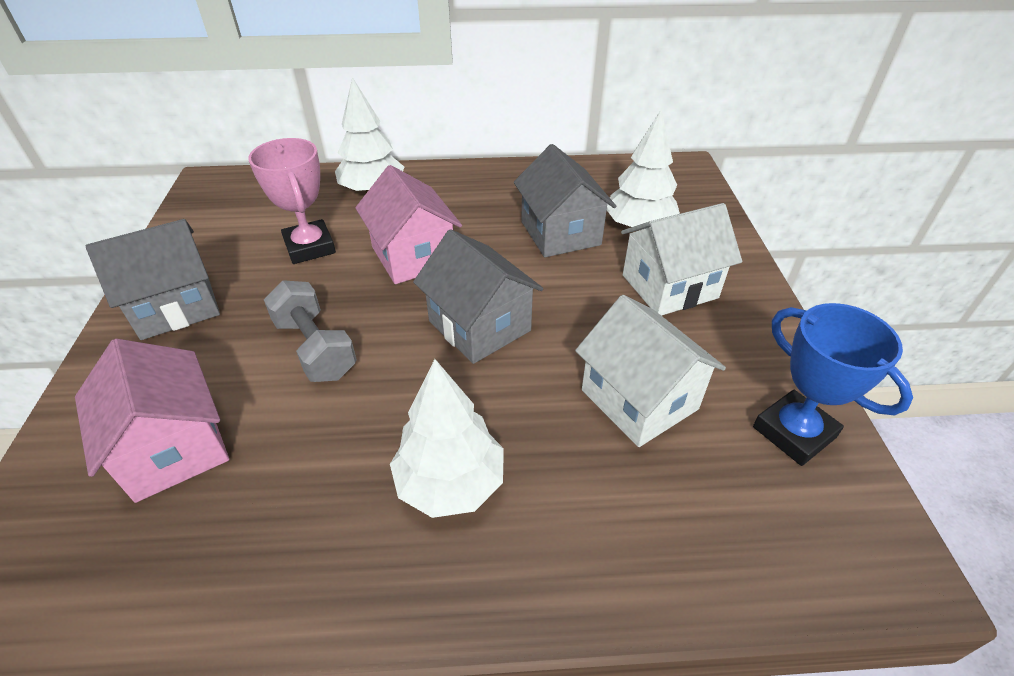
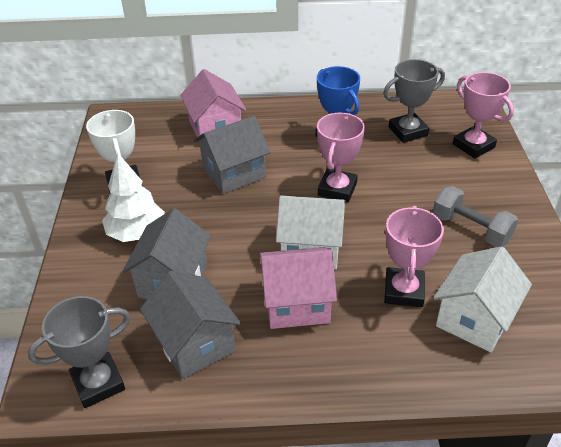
grey trophy: none = 0 -> [28,296,131,408] [383,59,445,143] = 2
pink trophy: [248,138,336,264] = 1 -> [317,113,365,202] [384,206,444,307] [453,72,514,158] = 3
white tree: [335,77,404,193] [390,359,504,518] [607,110,680,231] = 3 -> [102,153,165,242] = 1
white trophy: none = 0 -> [86,110,140,191] = 1

